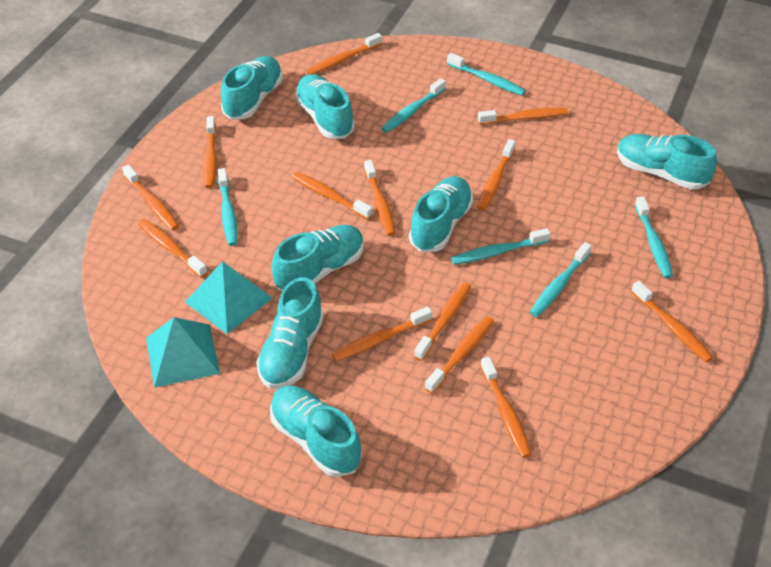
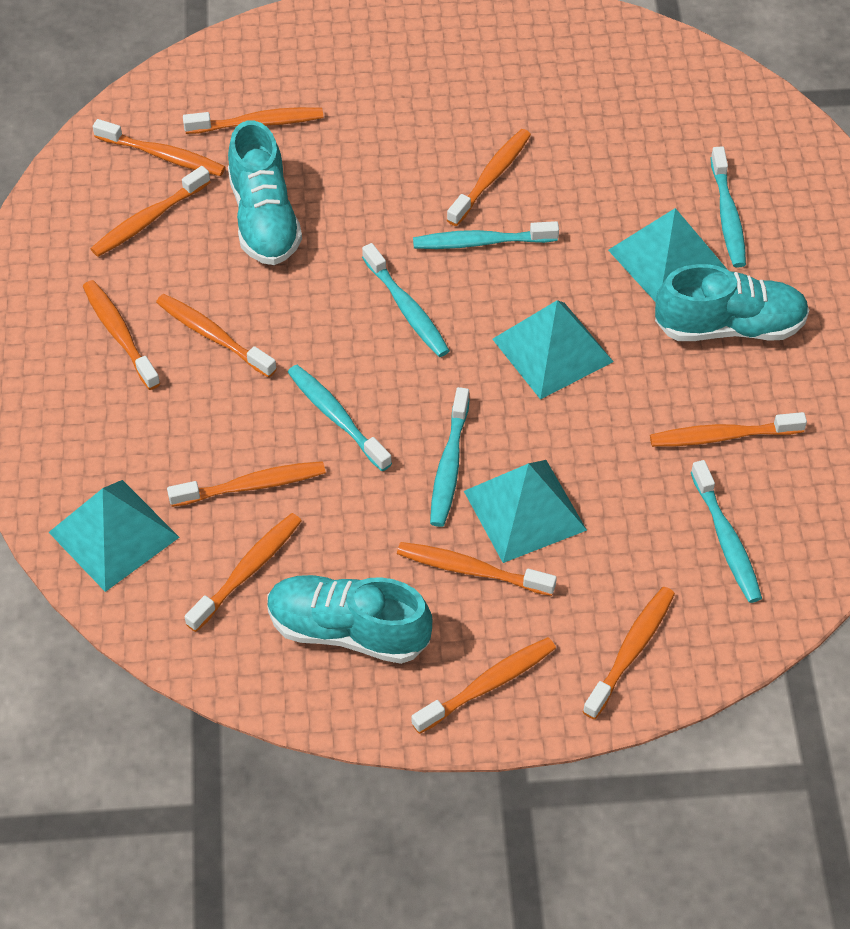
orange toothbrush: [122,165,179,231] [138,219,208,278] [203,116,217,189] [292,172,373,220] [307,33,382,74] [332,306,432,361] [364,160,396,236] [414,282,471,361] [425,316,494,394] [477,139,516,210] [478,107,568,125] [480,357,532,458] [631,281,713,362] = 13 -> [83,280,161,390] [91,166,210,257] [93,119,225,176] [156,294,277,378] [167,461,326,507] [183,107,323,134] [185,513,302,632] [397,542,557,596] [411,637,556,734] [447,129,531,226] [583,586,675,719] [650,412,807,447] = 12
turquoise pyramid: [146,317,220,388] [185,261,272,334] = 2 -> [49,480,180,592] [464,460,587,563] [492,300,614,400] [608,208,727,302] = 4
turquoise shoe: [221,56,283,120] [256,277,324,389] [270,386,362,477] [272,225,364,291] [295,74,355,139] [409,176,473,252] [617,134,717,190] = 7 -> [228,121,302,265] [267,575,432,664] [655,264,810,341] = 3

